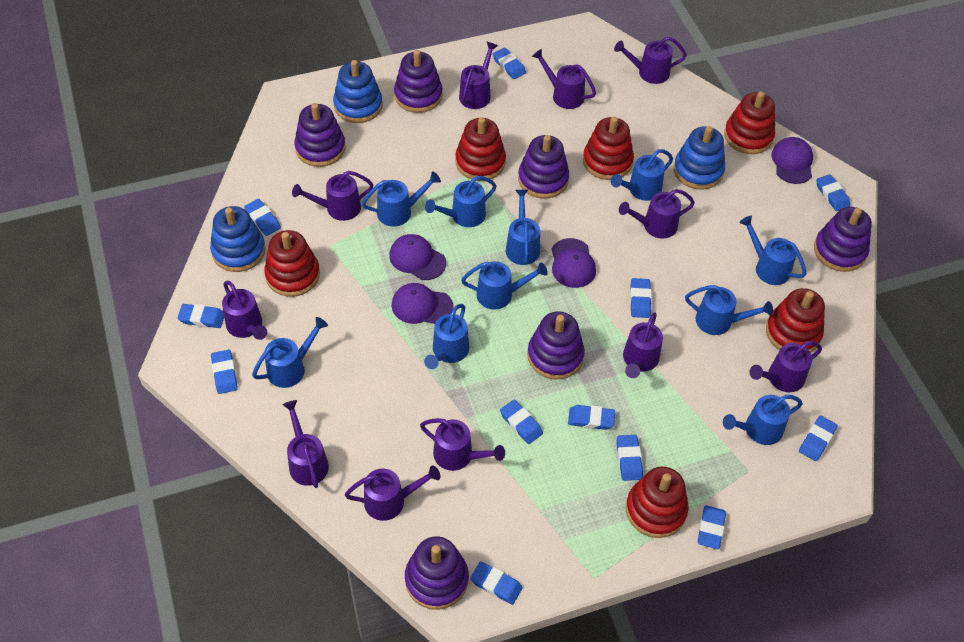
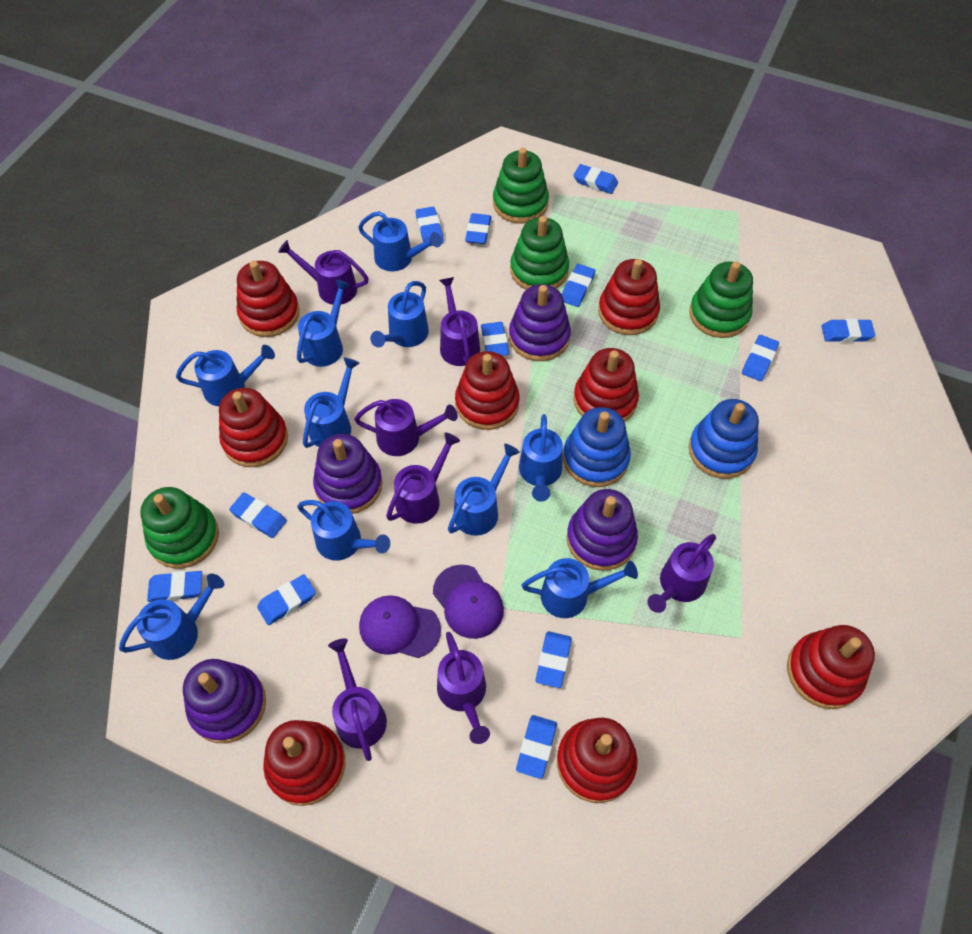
blue stacking toy: [210,206,266,272] [333,60,383,123] [674,126,725,190] = 3 -> [563,407,631,487] [689,399,759,479] = 2
green stacking toy: none = 0 -> [140,487,219,568] [493,148,549,223] [510,216,569,290] [689,262,753,338] = 4
purple cap: [389,234,446,280] [392,283,453,324] [552,238,596,288] [771,137,813,184] = 4 -> [359,595,441,658] [433,565,504,639] = 2
purple stacking toy: [294,103,346,167] [394,50,443,113] [405,537,469,610] [518,135,569,199] [527,311,585,379] [814,207,872,272] = 6 -> [183,659,266,743] [313,434,383,514] [509,284,571,361] [567,489,638,571] = 4
purple watering can: [222,281,267,340] [282,400,329,488] [292,171,373,221] [345,465,441,521] [420,418,505,471] [459,42,498,109] [532,49,596,109] [614,37,687,84] [619,189,695,239] [623,312,663,378] [749,341,822,392] = 11 -> [278,240,369,305] [328,638,387,761] [354,399,458,456] [386,432,460,524] [437,632,490,744] [439,277,480,366] [648,534,716,613] = 7
red stacking toy: [264,230,320,297] [455,117,506,181] [583,117,634,180] [626,467,689,538] [724,91,775,154] [766,288,825,353] = 6 -> [219,388,288,467] [237,261,299,337] [263,720,345,806] [455,351,519,430] [557,718,638,803] [573,348,639,422] [598,259,660,335] [787,625,875,709] = 8

